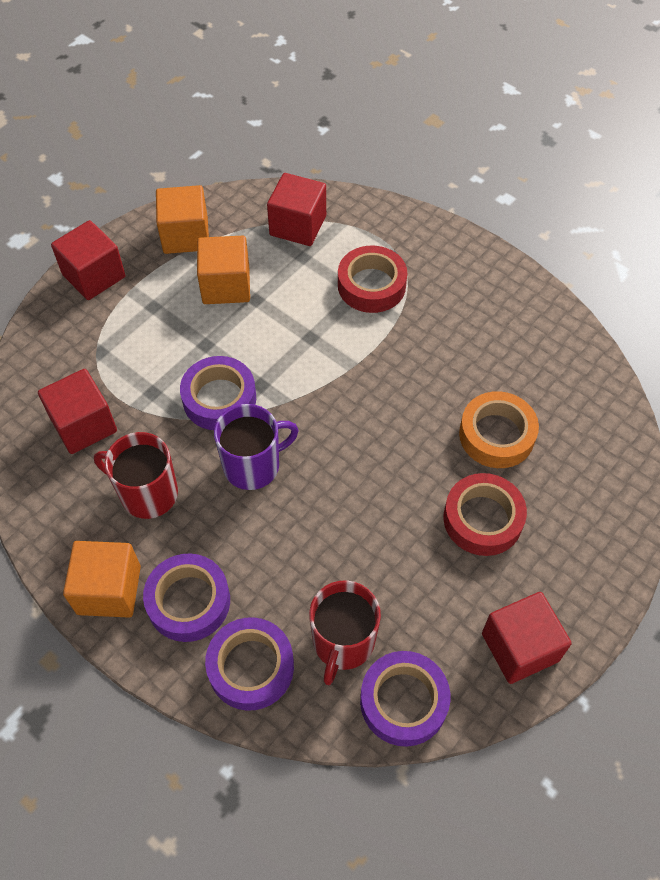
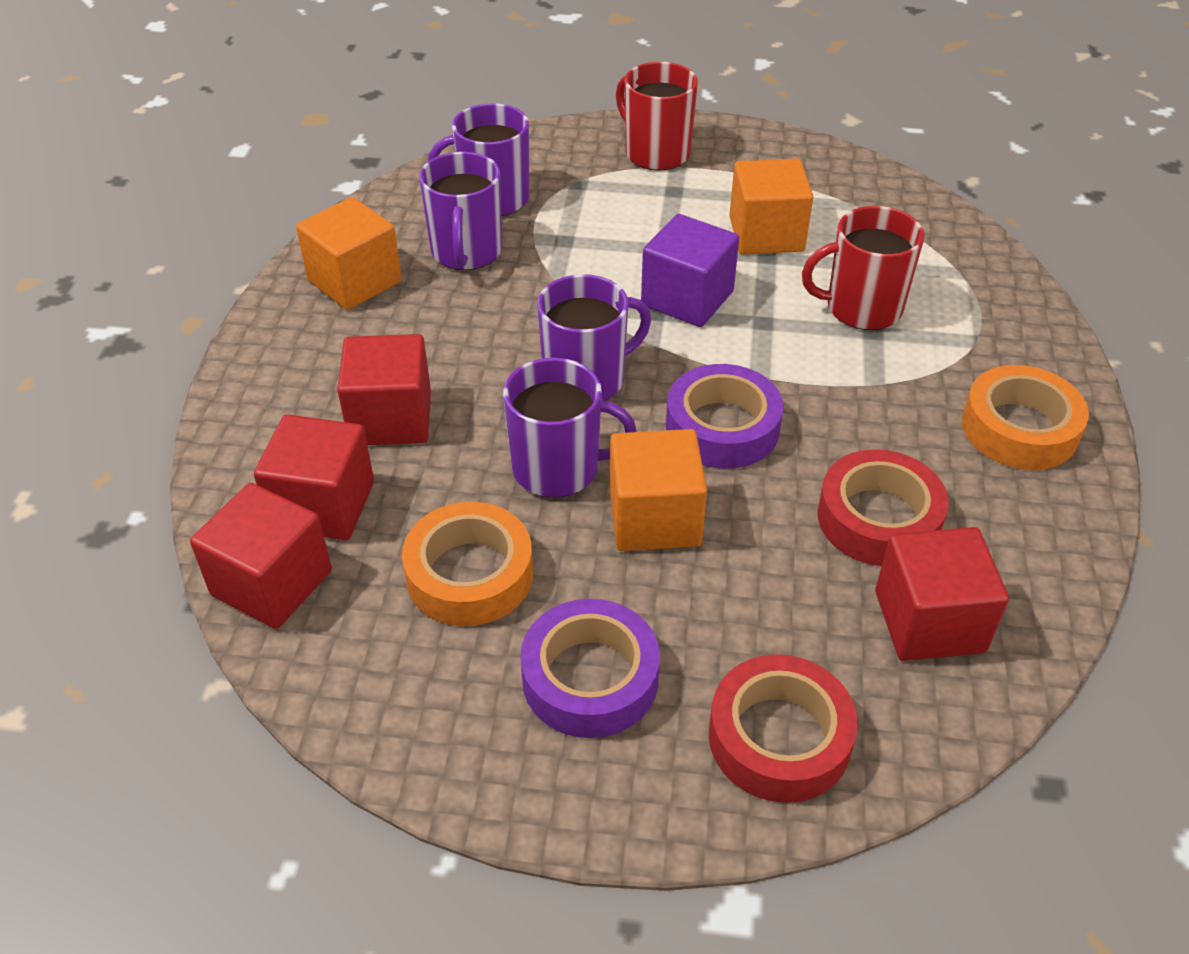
orange tape: [459,391,539,468] = 1 -> [402,502,533,626] [962,365,1089,470] = 2
purple cube: none = 0 -> [641,214,739,327] = 1
purple mug: [214,404,299,490] = 1 -> [419,152,502,270] [428,103,529,216] [503,358,637,498] [537,274,651,401] = 4
purple tape: [143,553,230,642] [180,356,256,430] [205,617,294,711] [360,651,450,747] = 4 -> [520,599,660,738] [666,364,783,469] = 2

